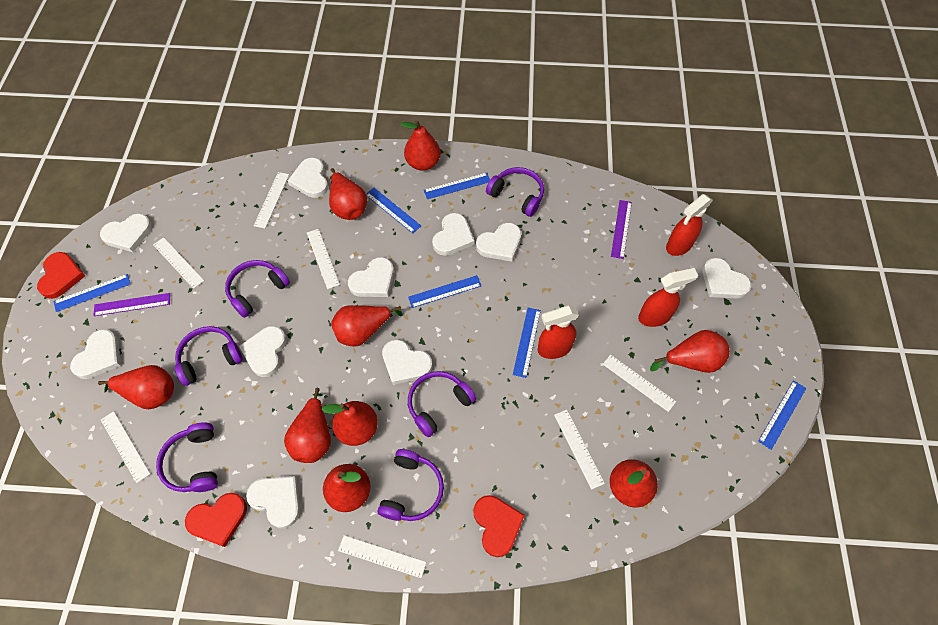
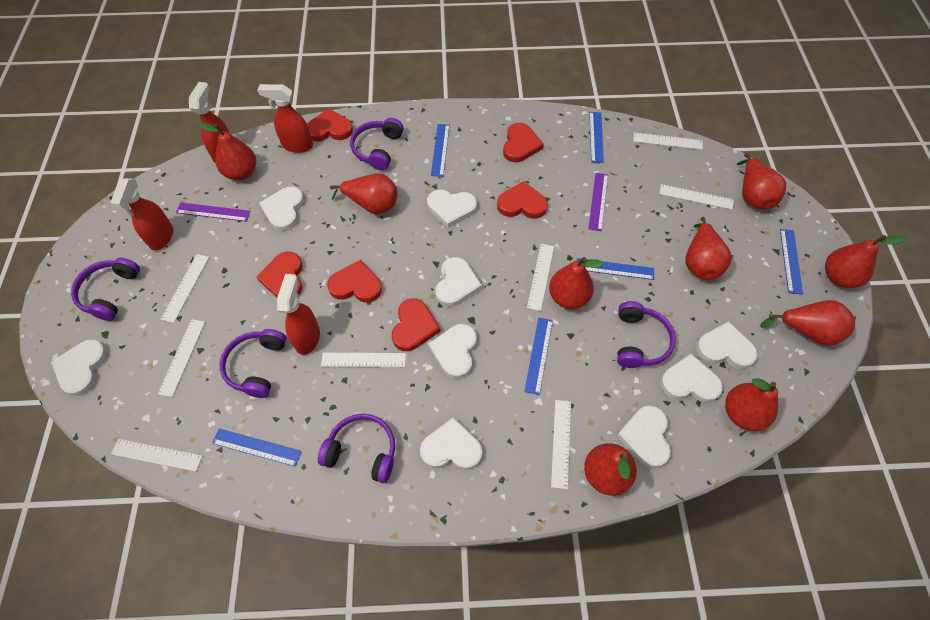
purple headphones: [156,423,218,492] [175,326,243,386] [225,260,290,318] [378,449,444,521] [408,371,476,437] [486,167,544,217] = 6 -> [71,257,140,321] [219,329,287,398] [318,414,395,483] [350,118,404,170] [617,301,676,368] = 5
red heart: [37,252,85,299] [185,493,247,547] [473,495,525,557] = 3 -> [256,251,303,297] [307,109,353,142] [327,260,382,303] [392,298,440,351] [497,181,548,219] [503,123,544,162] = 6
red spray bottle: [538,305,579,359] [638,268,698,327] [666,194,713,256] = 3 -> [110,178,173,250] [189,82,229,163] [257,84,313,153] [277,274,320,355] = 4
white heart: [70,329,121,379] [100,213,152,252] [239,326,287,377] [246,476,300,528] [288,157,328,198] [348,257,394,297] [382,339,432,385] [432,213,475,256] [476,223,521,262] [702,258,751,299] = 10 -> [51,339,108,396] [259,187,304,231] [420,417,482,470] [427,190,477,228] [428,324,477,379] [435,257,482,307] [617,406,671,468] [660,354,723,403] [696,321,758,369] = 9
white ruler: [101,411,150,483] [153,237,204,289] [254,172,289,228] [307,229,340,289] [338,535,426,578] [554,410,605,490] [603,354,676,412] = 7 -> [111,439,202,472] [158,319,205,397] [161,254,209,323] [321,353,406,367] [527,244,554,311] [551,400,571,489] [633,132,703,150] [659,184,734,210] = 8

